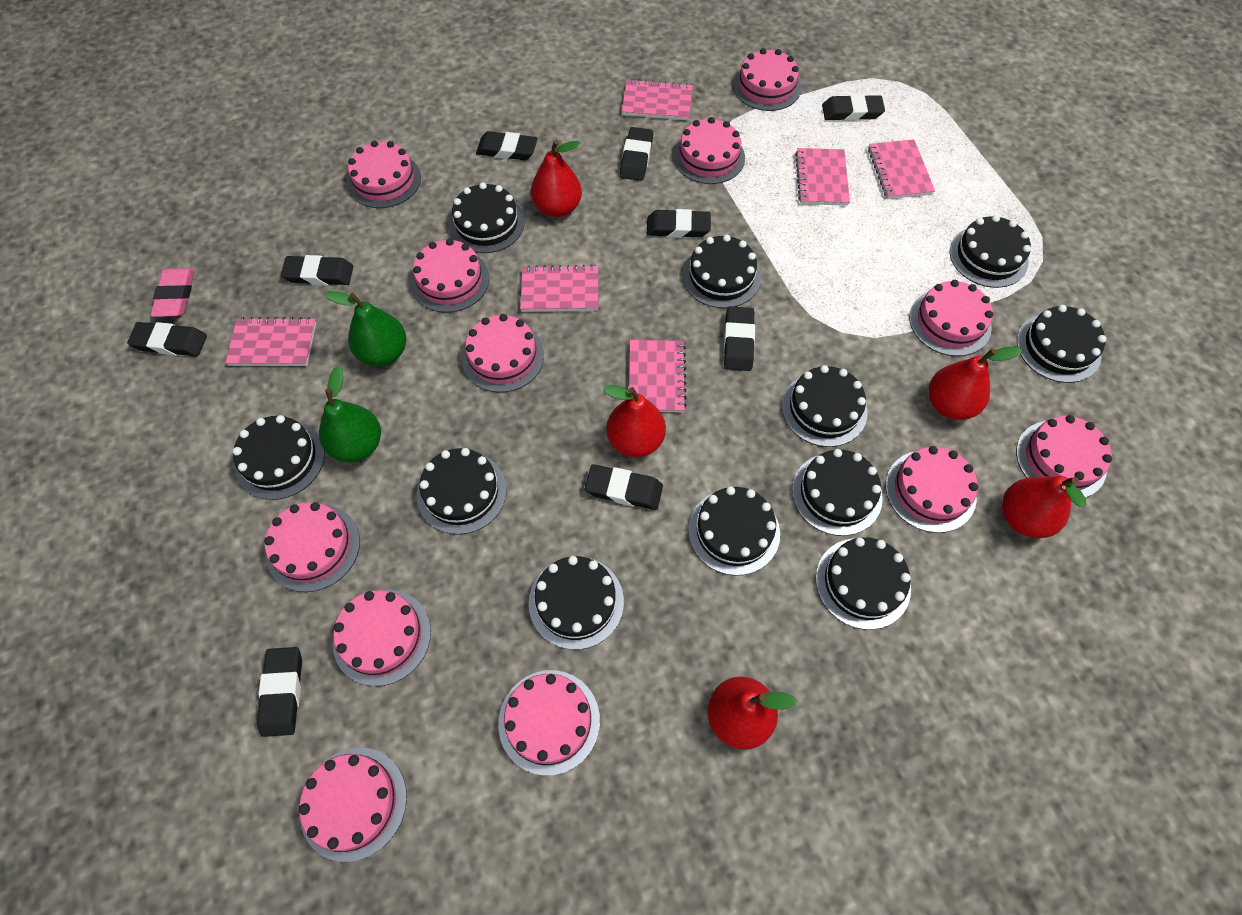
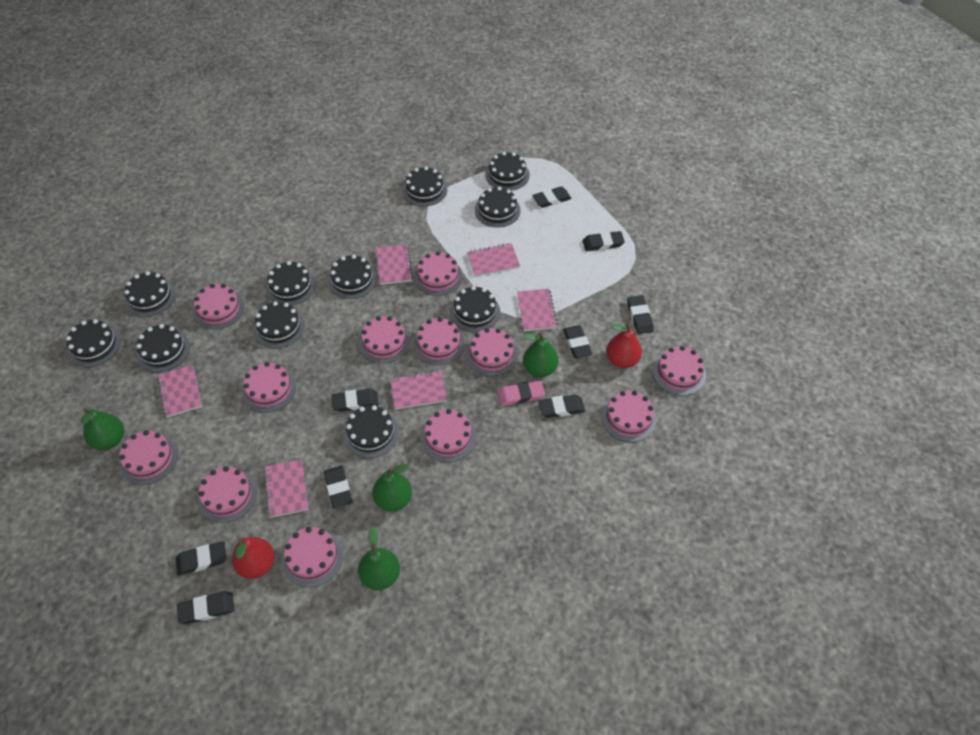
green pear: [319,366,381,463] [324,291,406,366] = 2 -> [81,408,124,450] [358,526,400,590] [372,464,412,512] [523,332,559,377] = 4
red pear: [531,140,582,217] [603,385,666,457] [707,677,797,750] [928,347,1022,420] [1002,476,1087,538] = 5 -> [232,537,275,579] [606,323,642,368] = 2

